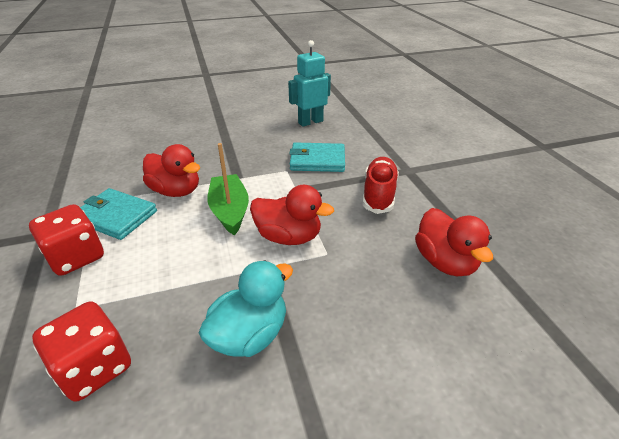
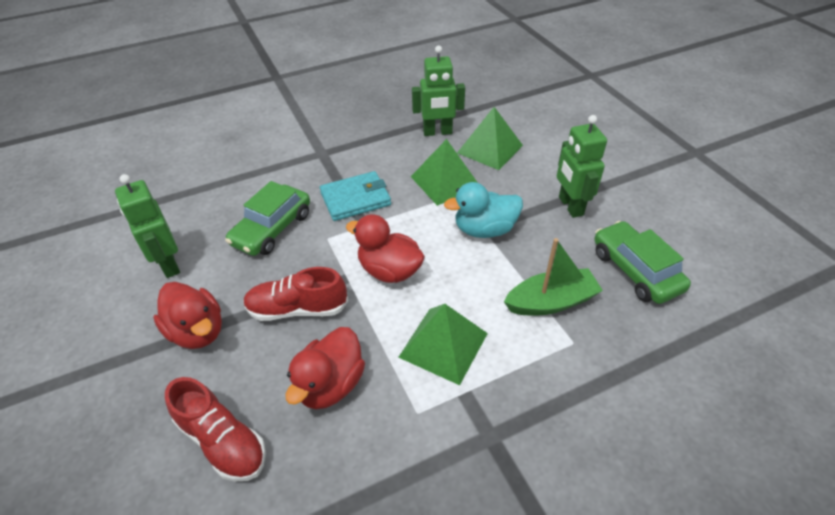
green car: none = 0 -> [225,181,310,256] [594,221,691,304] = 2
green pyramid: none = 0 -> [398,304,488,385] [411,139,478,206] [457,107,523,170] = 3
green robot: none = 0 -> [115,174,180,278] [412,46,465,136] [557,115,607,218] = 3
red dice: [29,204,104,276] [32,301,131,402] = 2 -> none = 0
red shoe: [363,157,399,214] = 1 -> [165,377,266,482] [243,267,349,321] = 2
turquoise robot: [288,40,331,127] = 1 -> none = 0
turquoise wallet: [80,188,157,240] [289,142,345,172] = 2 -> [320,171,391,221] = 1

